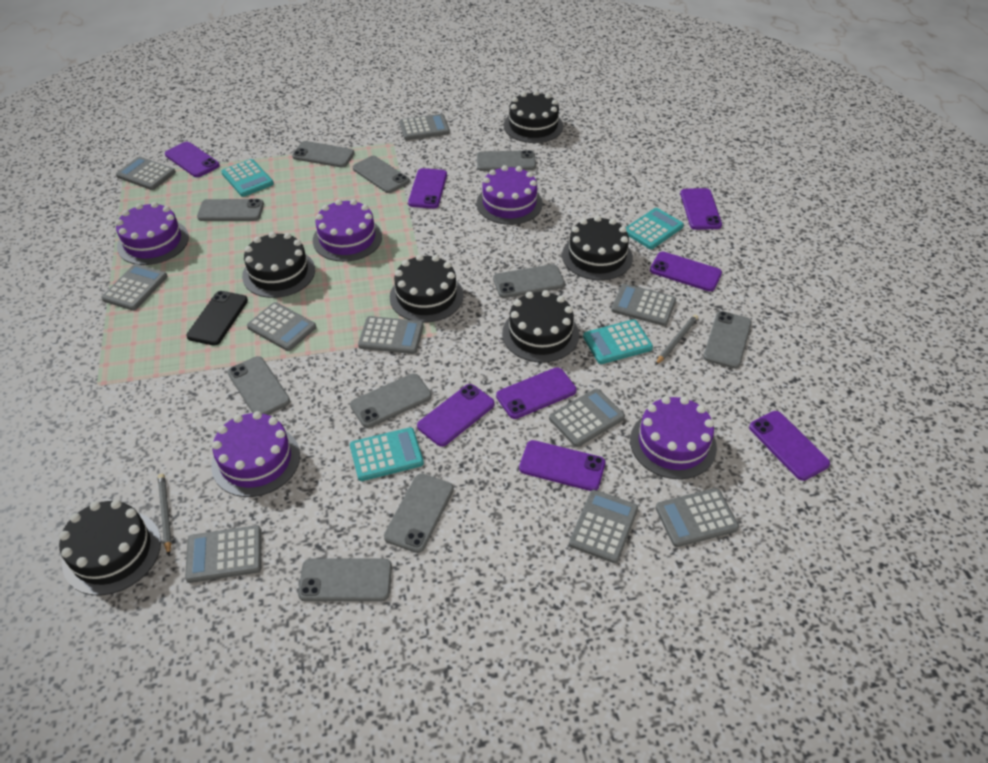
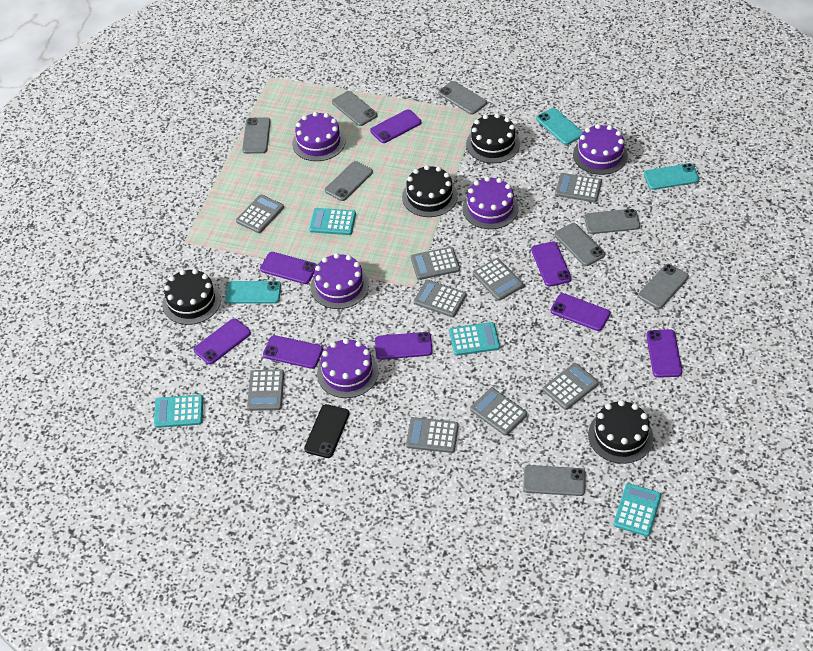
black cake: [59,500,161,595] [242,232,315,298] [390,254,463,323] [502,290,579,363] [504,91,563,143] [562,216,633,280] = 6 -> [162,269,221,325] [402,165,458,217] [466,113,520,163] [588,400,653,464] = 4
grey calculator: [101,264,168,311] [116,156,176,190] [185,525,262,583] [247,302,316,351] [358,316,424,354] [399,114,450,140] [549,389,625,447] [569,490,638,563] [611,284,676,326] [656,488,739,547] = 10 -> [236,195,284,233] [247,370,284,411] [406,417,459,453] [411,247,460,280] [414,280,466,317] [470,388,527,436] [473,258,523,301] [543,363,599,410] [555,173,602,202] = 9
grey pencil: [158,474,172,555] [655,315,698,365] = 2 -> none = 0
grey phone: [197,199,264,221] [228,356,290,415] [292,141,355,168] [298,559,392,602] [350,373,432,428] [353,156,410,193] [384,474,454,553] [477,150,536,171] [493,264,565,298] [703,311,752,369] = 10 -> [242,117,271,154] [325,161,373,201] [332,91,377,126] [438,81,487,115] [523,465,586,496] [555,223,605,266] [584,209,640,234] [638,264,689,309] = 8
turquoise phone: none = 0 -> [225,281,281,304] [536,108,583,145] [644,163,699,190] = 3

